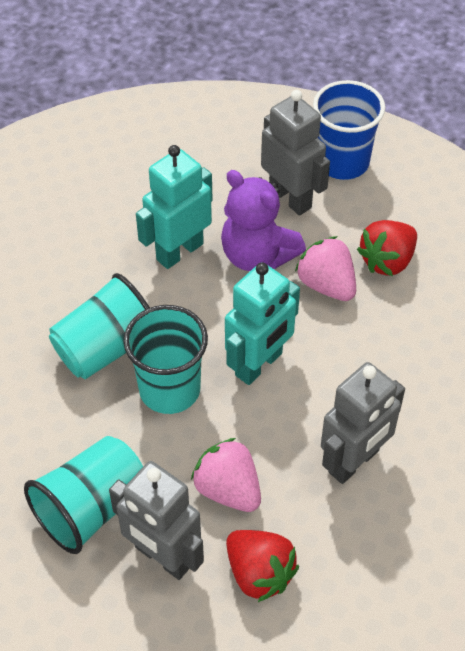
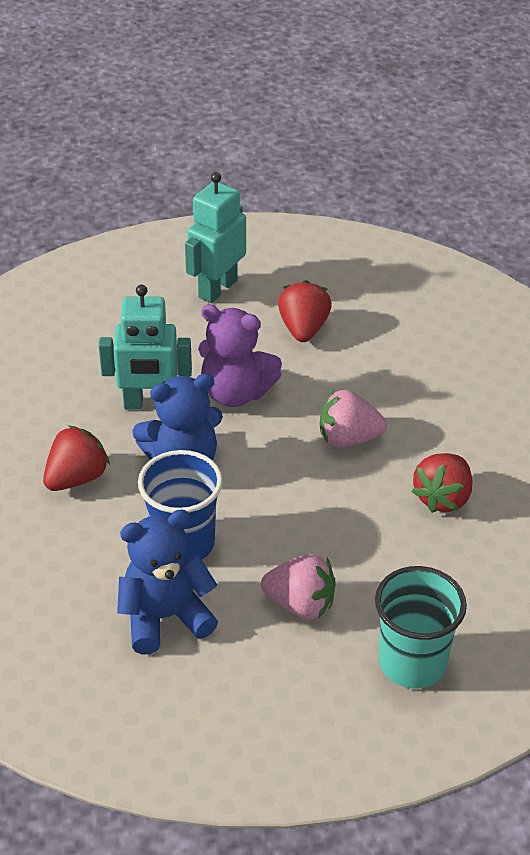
blue teddy bear: none = 0 -> [117,509,218,655] [132,373,223,460] = 2
grey robot: [109,461,204,580] [261,90,330,216] [321,362,405,484] = 3 -> none = 0
red strawberry: [226,530,299,602] [357,220,417,276] = 2 -> [43,425,110,491] [278,280,332,342] [411,453,472,513] = 3
turquoise cup: [24,436,143,554] [49,273,150,379] [124,305,208,414] = 3 -> [375,566,467,689] = 1

